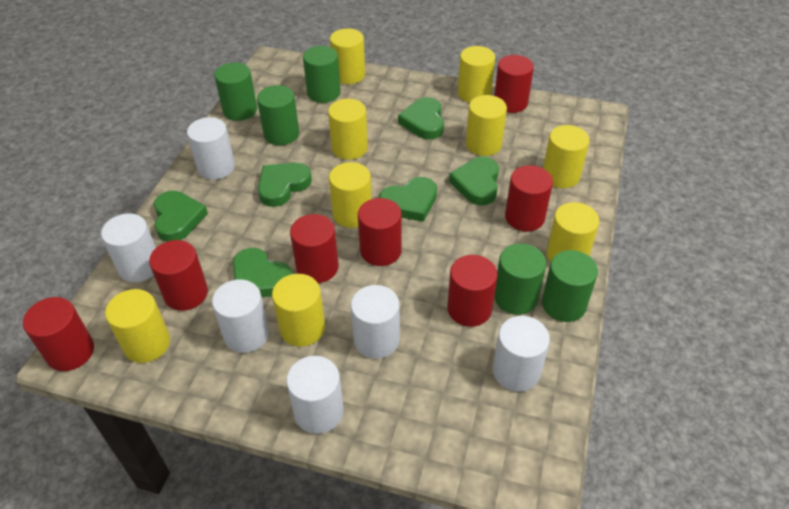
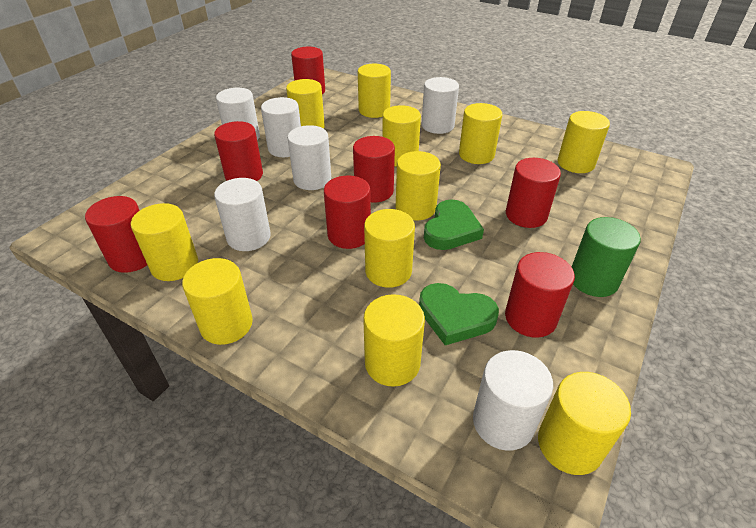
green cylinder: [214,62,257,121] [257,85,299,145] [303,46,341,103] [494,243,546,315] [542,250,598,322] = 5 -> [572,217,641,297] = 1
green heart: [154,191,208,242] [233,248,292,297] [258,163,312,207] [379,177,437,222] [398,97,444,140] [449,157,499,205] = 6 -> [419,283,499,345] [424,200,484,250] = 2
yellow cylinder: [105,289,170,363] [272,274,325,347] [328,99,368,160] [329,162,372,228] [330,28,365,84] [458,46,495,103] [466,95,507,156] [543,125,590,188] [546,202,599,263] = 9 -> [131,203,198,281] [182,258,253,345] [286,79,325,129] [358,64,391,118] [363,294,425,387] [364,209,415,288] [383,105,421,167] [396,151,441,220] [459,103,502,164] [538,372,631,475] [558,111,610,173] = 11

